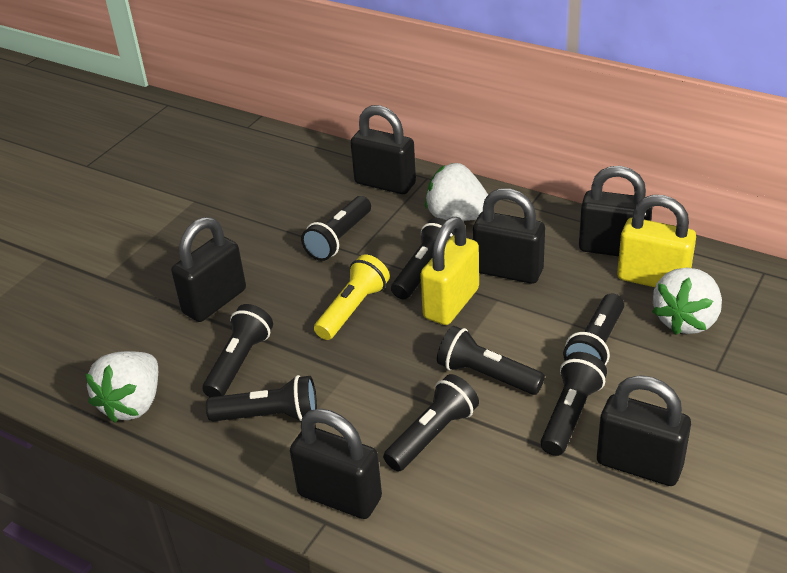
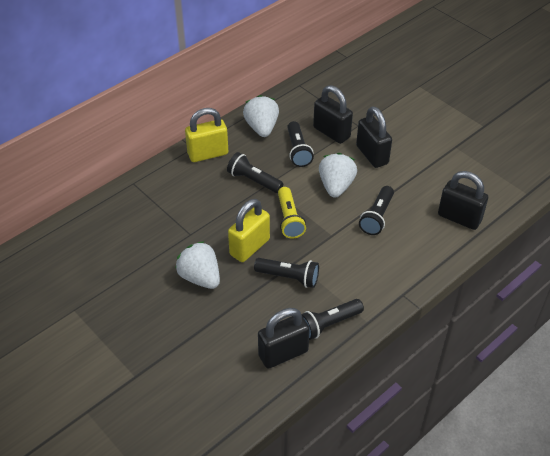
black flashlight: [202,304,273,397] [206,375,317,421] [301,196,371,261] [383,374,479,472] [391,218,455,299] [437,326,545,395] [540,352,607,456] [563,293,624,365] = 8 -> [227,152,283,193] [254,258,319,288] [287,121,314,167] [301,299,364,340] [359,186,394,235] = 5
black padlock: [171,217,246,322] [290,408,382,519] [350,105,416,194] [473,188,545,284] [579,166,652,256] [597,375,691,486] = 6 -> [258,308,310,369] [313,85,353,144] [356,106,392,168] [438,171,488,230] = 4

